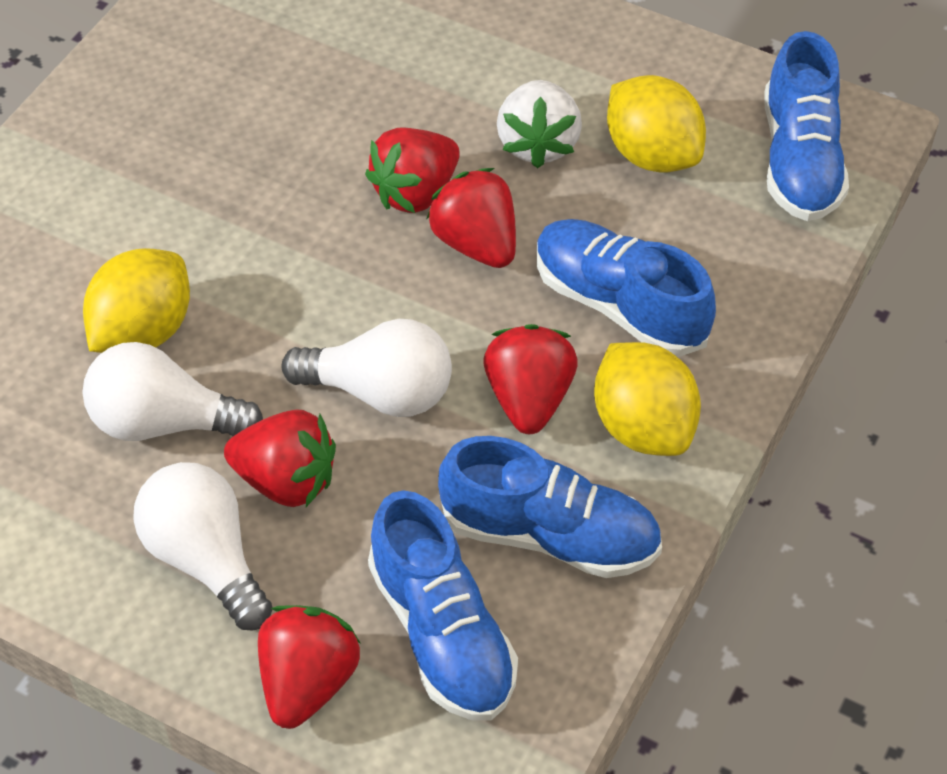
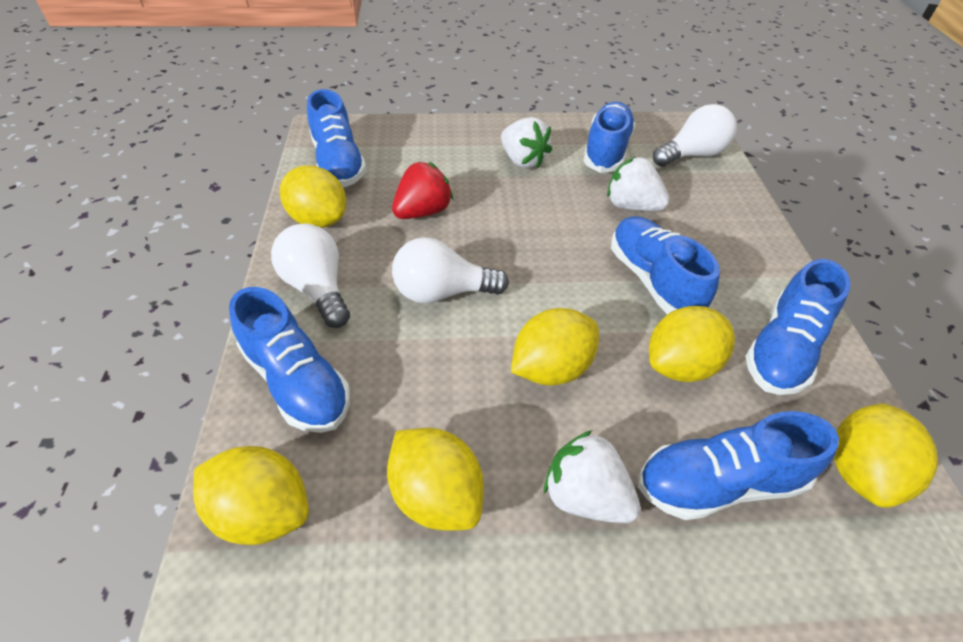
blue shoe: [368,490,518,721] [438,436,662,578] [537,219,716,357] [764,31,849,221] = 4 -> [229,287,350,433] [307,89,366,187] [583,102,635,173] [611,216,720,314] [638,411,839,520] [745,259,851,395] = 6
red strawberry: [224,409,336,507] [258,605,360,729] [365,127,460,213] [427,168,516,268] [484,324,577,434] = 5 -> [392,162,453,219] = 1
white strawberry: [497,80,582,169] = 1 -> [501,117,552,168] [544,430,641,523] [607,157,670,211] = 3
yellow lemon: [83,248,190,353] [594,342,701,456] [607,75,706,173] = 3 -> [193,446,309,545] [280,165,346,228] [387,428,484,531] [511,308,599,386] [649,306,735,382] [834,403,938,508] = 6

